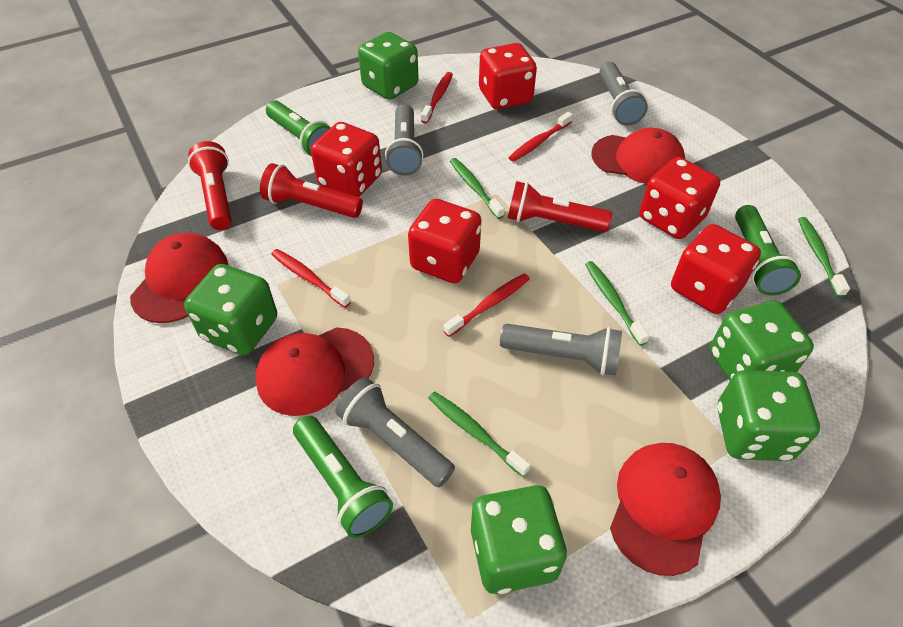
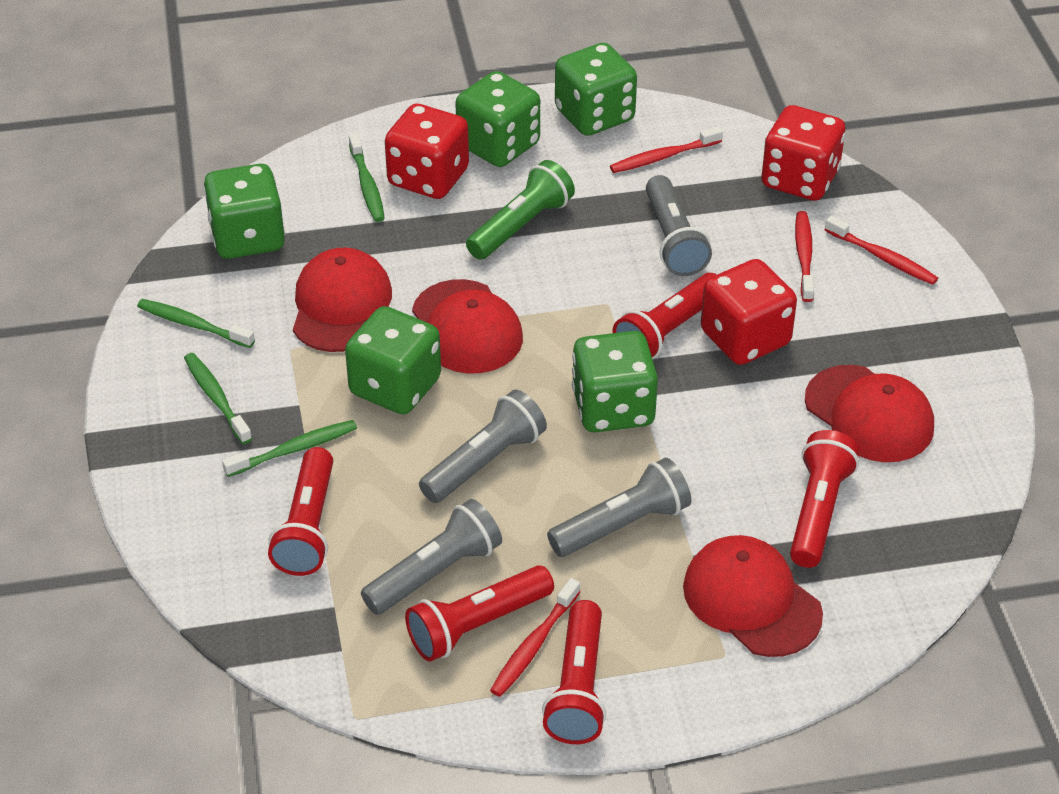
green flashlight: [266,100,331,157] [293,415,393,538] [735,205,801,296] = 3 -> [466,160,575,260] = 1
red dice: [311,122,382,197] [408,199,481,283] [479,43,537,109] [639,157,720,239] [671,224,761,314] = 5 -> [385,104,469,199] [701,259,797,365] [761,105,846,201] = 3
red flashlight: [188,141,232,230] [260,163,363,218] [508,181,612,232] = 3 -> [268,447,333,576] [405,565,554,662] [542,600,606,744] [613,273,717,359] [790,430,860,568] = 5

